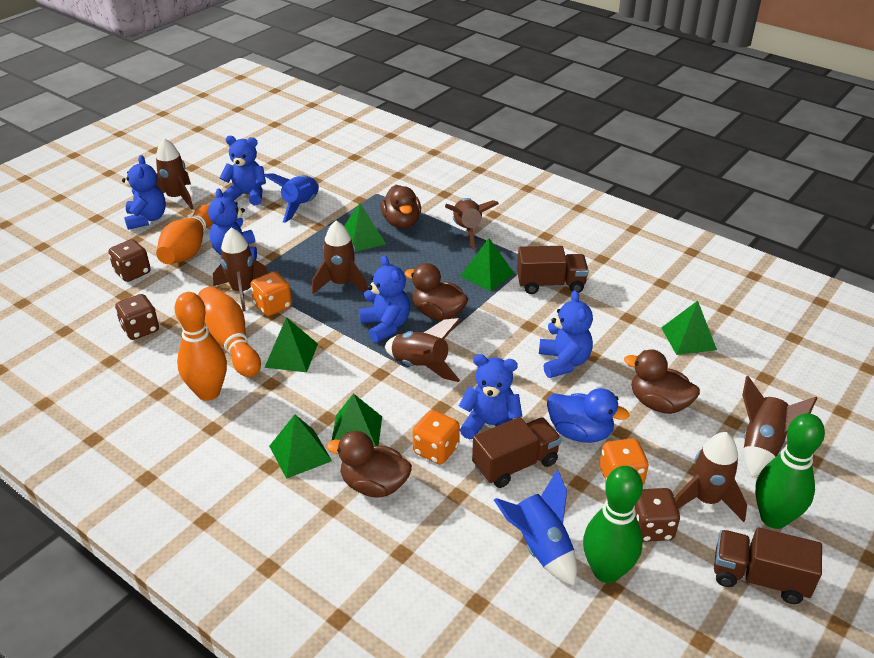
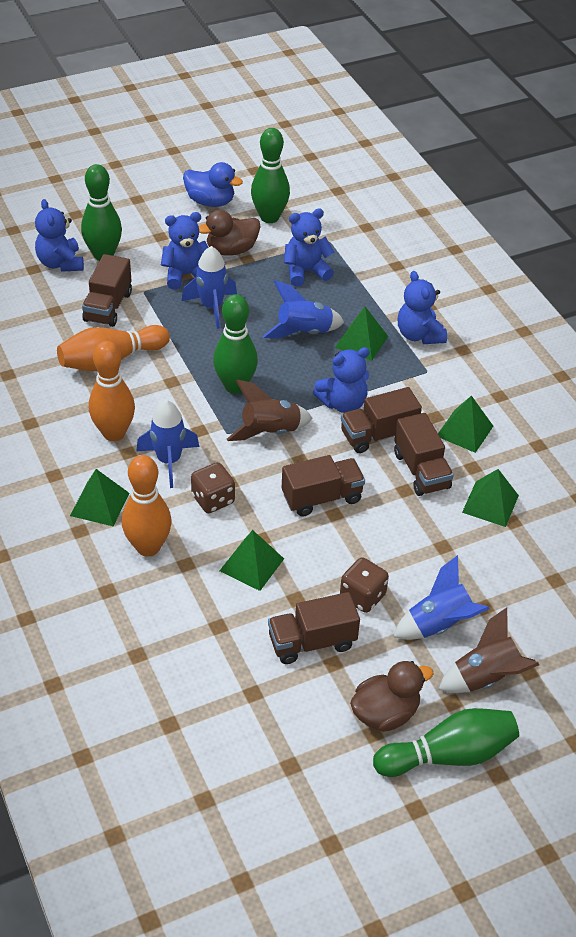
blue rocket: [264,173,319,223] [494,469,577,586] = 2 -> [136,400,199,488] [181,246,237,329] [263,280,344,338] [393,555,489,640] = 4
blue teddy bear: [122,155,166,230] [208,189,257,260] [220,136,266,205] [359,255,410,343] [459,354,522,439] [539,290,593,378] = 6 -> [35,199,84,272] [161,212,209,290] [284,208,334,287] [313,347,370,413] [398,271,447,344] = 5
brown dice: [108,239,151,282] [115,294,159,340] [635,488,680,542] = 3 -> [191,462,235,513] [340,557,389,613] = 2
brown duck: [327,431,412,498] [380,185,421,229] [404,263,468,320] [624,349,700,414] = 4 -> [199,210,261,256] [350,661,434,732] = 2
brown rocket: [156,138,194,210] [213,227,268,311] [312,221,367,294] [385,318,461,382] [445,198,499,250] [675,432,747,522] [742,376,817,478] = 7 -> [227,380,312,441] [438,607,539,693] = 2
brown truck: [472,417,562,488] [517,246,589,294] [714,527,822,604] = 3 -> [82,254,132,327] [268,592,360,664] [282,455,365,517] [341,387,422,453] [394,413,454,496] = 5
green bowling pin: [583,466,643,583] [755,413,825,529] = 2 -> [81,164,122,261] [213,294,258,394] [251,128,290,223] [373,708,519,777] = 4
green pyramid: [264,317,318,372] [269,414,332,479] [332,393,382,446] [344,203,386,252] [461,238,515,292] [661,301,717,355] = 6 -> [70,469,129,526] [220,530,284,591] [335,307,388,361] [438,395,493,453] [462,469,519,527] = 5
orange dice: [250,272,292,316] [413,410,460,465] [600,438,649,485] = 3 -> none = 0

